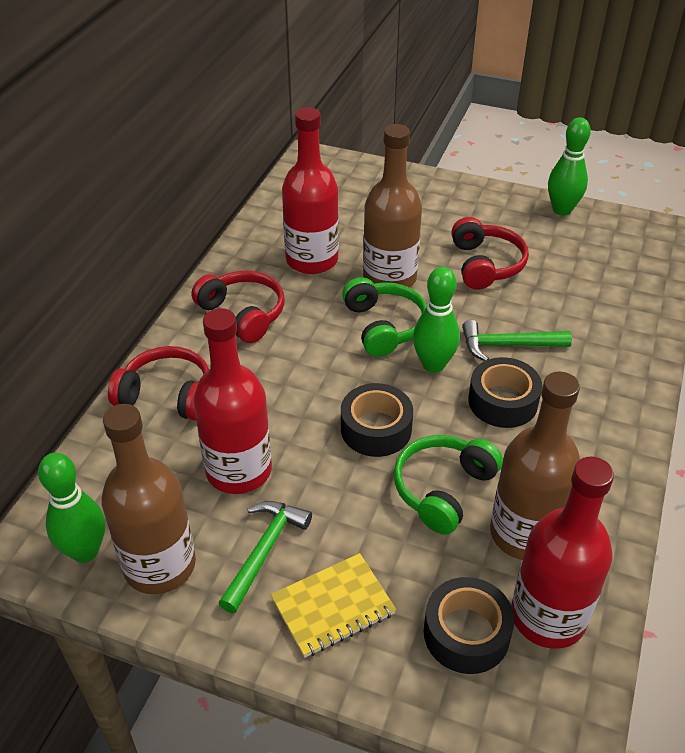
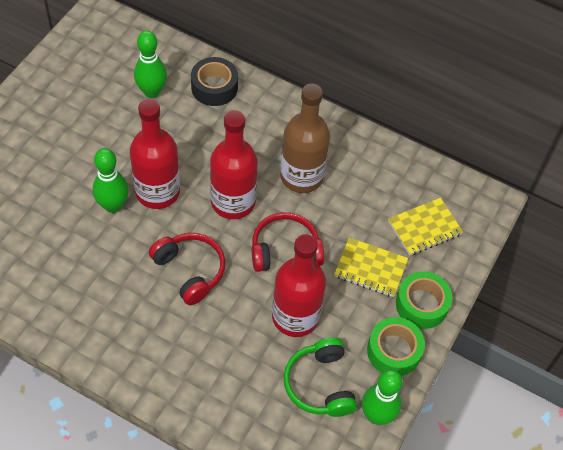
black tape: [341,383,413,457] [424,577,515,674] [468,357,542,428] = 3 -> [191,57,238,106] = 1
brown bottle: [101,404,196,594] [363,124,422,287] [490,372,580,560] = 3 -> [280,84,330,193] = 1
green hammer: [219,501,312,613] [462,320,572,361] = 2 -> none = 0
green headphones: [342,277,427,357] [394,435,503,535] = 2 -> [284,337,357,417] = 1
green tape: none = 0 -> [367,317,425,376] [396,271,452,329] = 2
red headphones: [108,346,209,421] [191,271,285,343] [451,217,529,290] = 3 -> [149,233,225,305] [252,212,324,272] = 2
yellow notebook: [271,553,396,658] = 1 -> [334,237,408,297] [388,198,463,256] = 2

